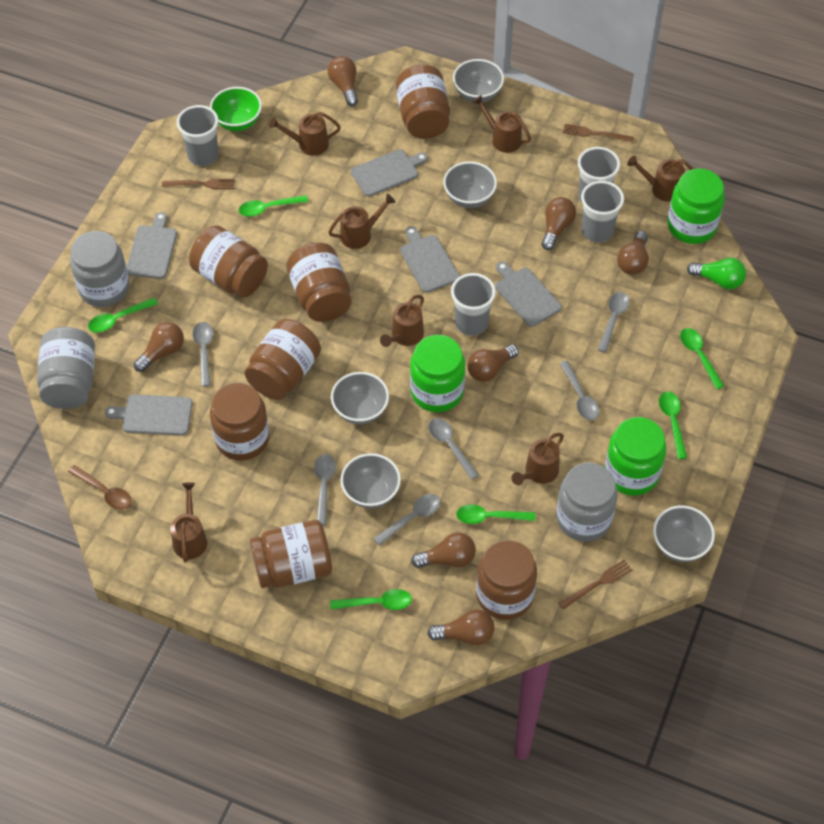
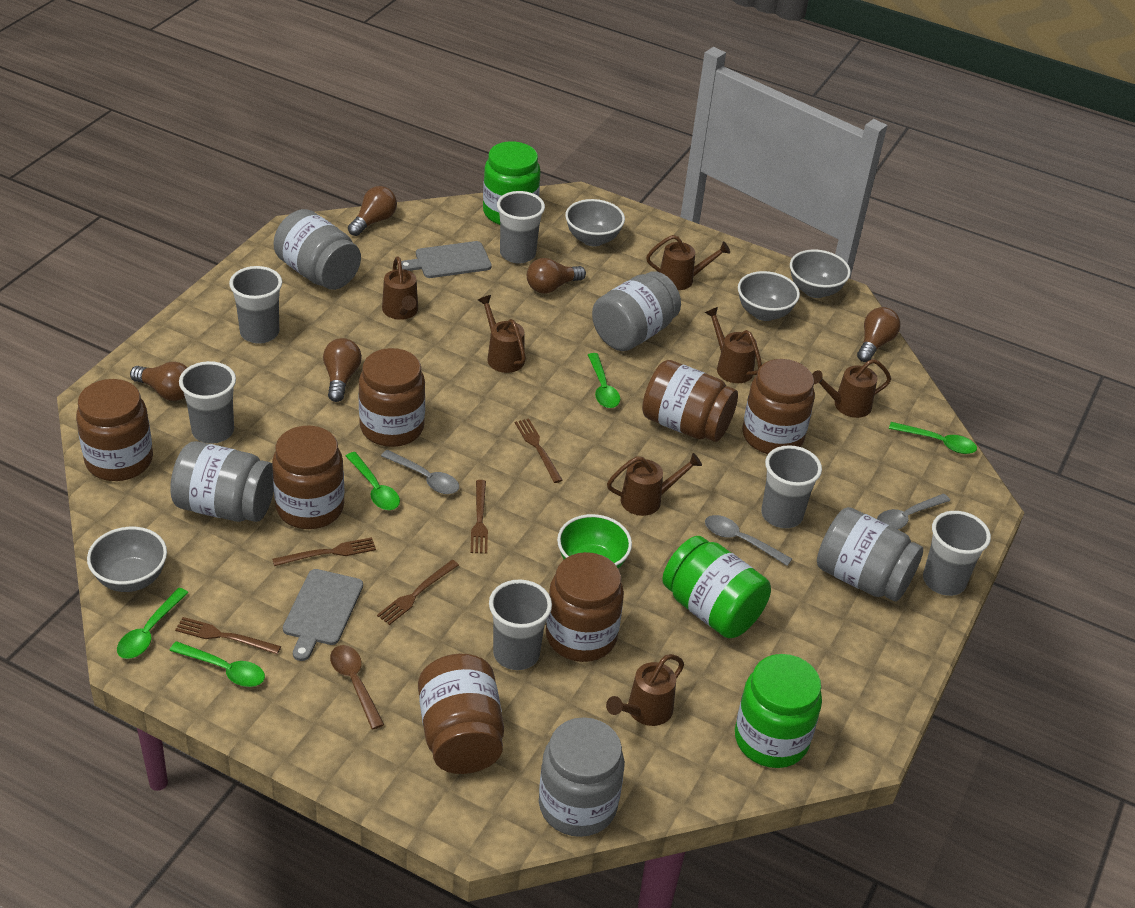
brown fork: [162,179,235,189] [559,560,632,609] [563,124,634,142] = 3 -> [175,617,281,654] [272,537,376,566] [377,560,459,625] [471,480,488,554] [515,418,563,483] = 5
brown light bulb: [134,322,184,372] [328,56,358,106] [411,532,476,568] [427,609,495,646] [467,344,519,382] [542,197,576,250] [617,231,649,275] = 7 -> [130,362,188,401] [323,338,362,402] [348,186,397,236] [527,258,586,293] [857,307,901,362] = 5
green light bulb: [687,258,746,289] = 1 -> none = 0
green spoon: [88,298,158,333] [239,195,308,217] [330,589,412,610] [456,504,536,524] [659,391,687,459] [680,328,724,389] = 6 -> [117,588,189,659] [169,641,265,687] [346,452,400,510] [588,353,620,408] [889,422,977,454] = 5
grey bowl: [331,372,389,424] [340,453,401,508] [443,161,497,208] [453,59,504,102] [653,505,715,562] = 5 -> [87,527,167,592] [565,199,625,246] [738,271,800,321] [790,250,851,298] = 4
grey cup: [177,105,219,166] [451,273,496,336] [578,147,620,204] [581,181,624,242] = 4 -> [179,361,236,444] [229,266,282,344] [489,579,552,670] [497,191,545,264] [761,445,822,528] [923,511,991,596] = 6
grey cutting board: [105,394,193,435] [127,212,177,279] [351,149,428,197] [400,226,460,293] [495,262,562,327] = 5 -> [283,569,363,661] [401,241,492,278] = 2
grey jar: [37,327,95,409] [70,231,130,307] [556,463,618,542] = 3 -> [170,441,274,522] [273,209,361,290] [539,717,625,837] [592,271,681,351] [817,507,923,601] = 5
grey spoon: [193,322,213,387] [314,454,336,525] [374,494,441,546] [429,418,479,480] [559,360,599,420] [597,292,630,353] = 6 -> [381,450,459,494] [705,515,792,566] [877,494,950,530] = 3

